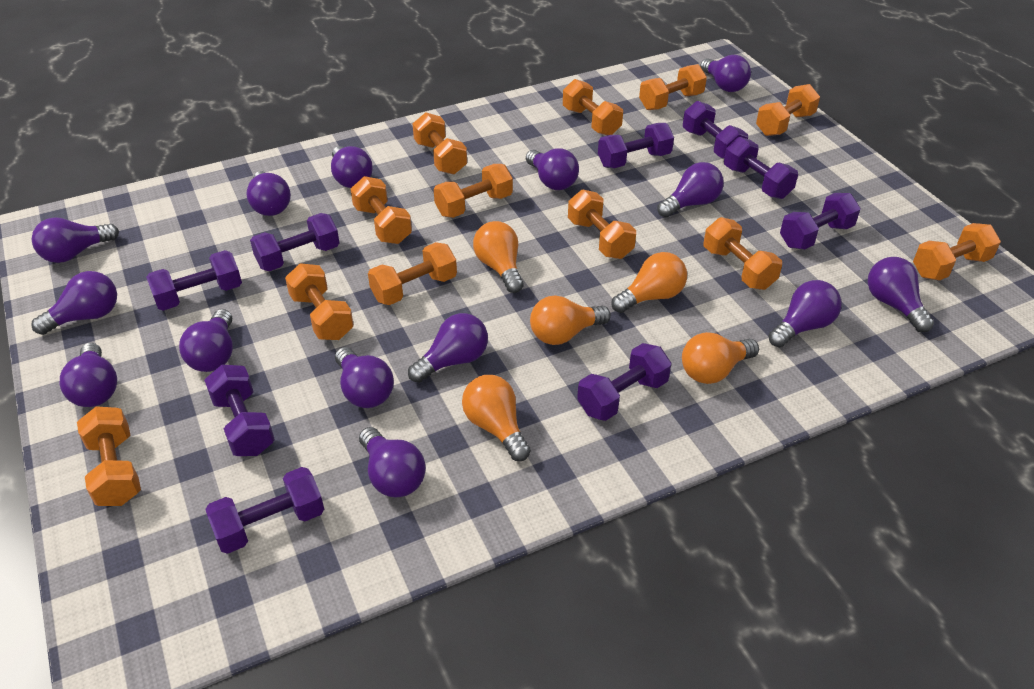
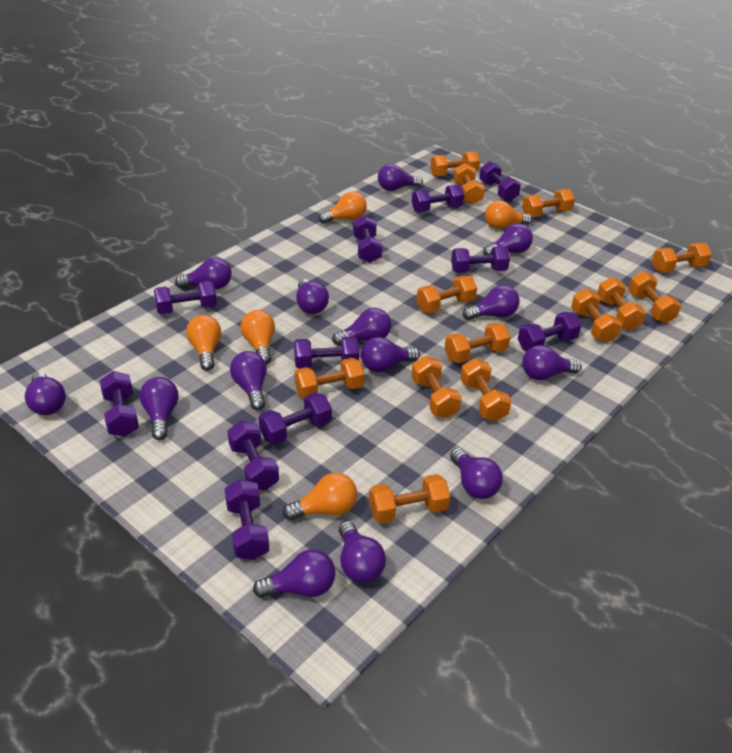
orange dumbbell: [77,406,141,506] [285,263,354,340] [351,176,412,244] [368,242,457,305] [413,113,467,174] [434,164,513,218] [563,79,623,135] [568,189,636,259] [639,64,707,110] [704,217,782,290] [756,84,820,136] [913,223,1001,280] = 12 -> [294,358,364,399] [369,474,450,523] [411,356,462,418] [416,276,477,313] [430,151,480,177] [444,323,510,363] [453,163,485,205] [460,358,512,421] [522,189,575,217] [571,288,622,343] [597,277,646,330] [628,271,681,323] [652,243,712,273] = 13
purple dumbbell: [146,250,242,311] [204,365,275,456] [205,467,324,554] [250,213,340,271] [577,343,672,421] [598,123,674,168] [683,101,748,159] [724,137,798,199] [780,193,861,250] = 9 -> [100,371,139,437] [154,280,217,314] [225,479,269,560] [228,421,279,491] [259,392,332,445] [294,336,359,369] [353,215,382,263] [412,184,464,213] [451,246,510,273] [479,161,521,202] [518,312,581,351] = 11

